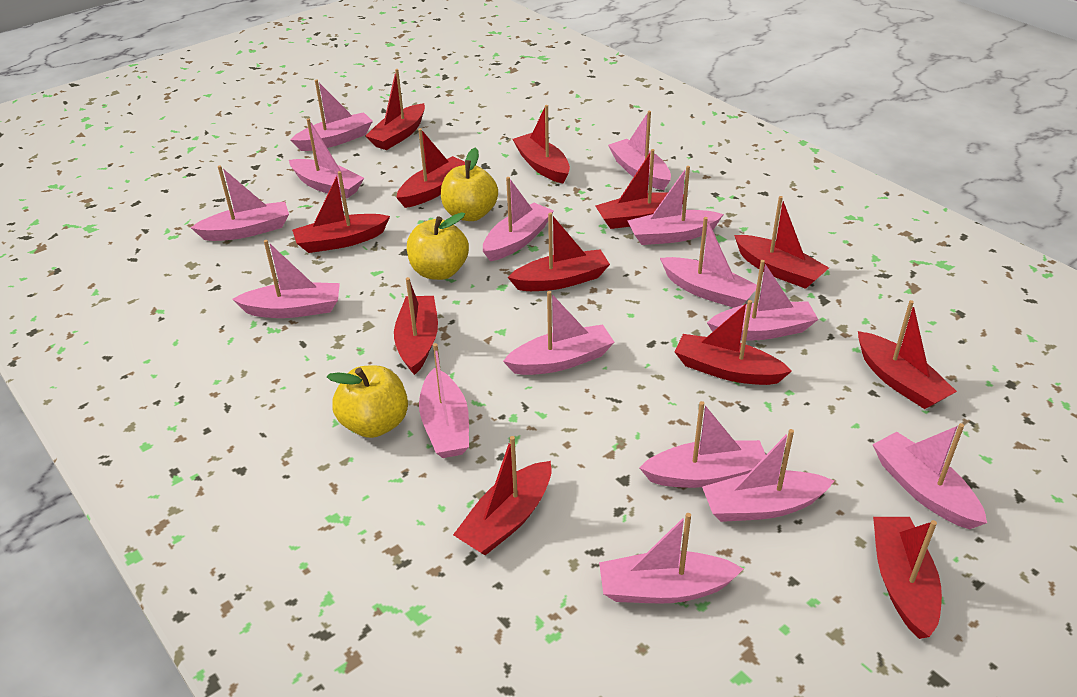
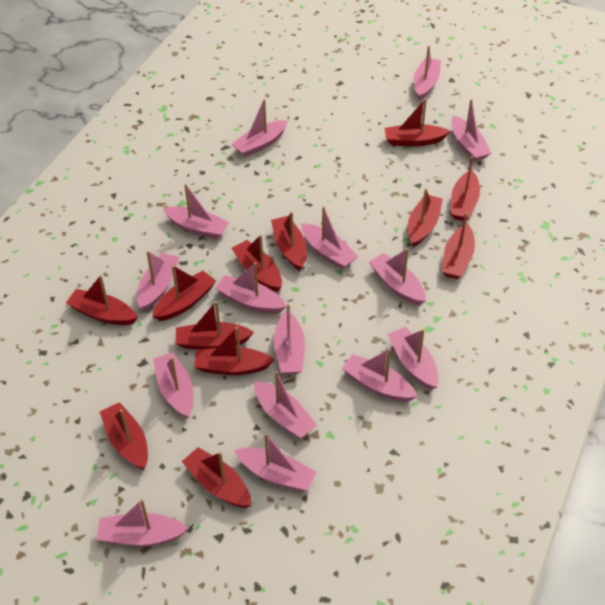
yellow apple: [327,365,408,438] [407,212,469,280] [441,148,498,221] = 3 -> none = 0

